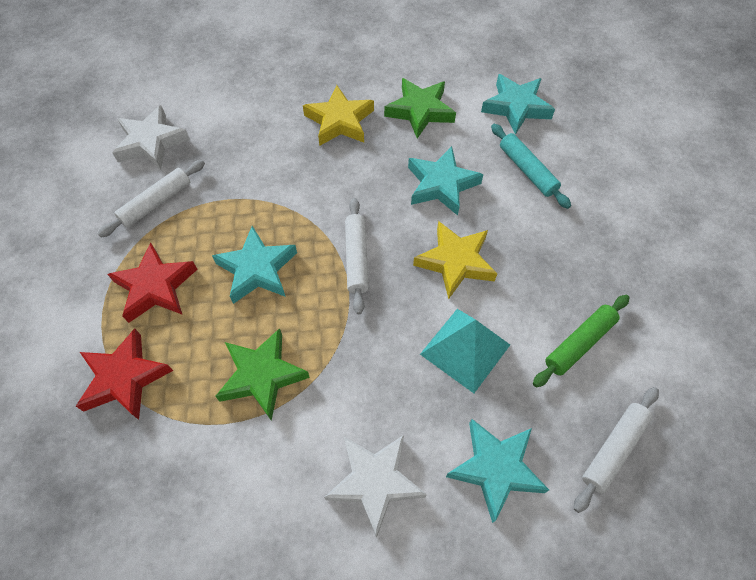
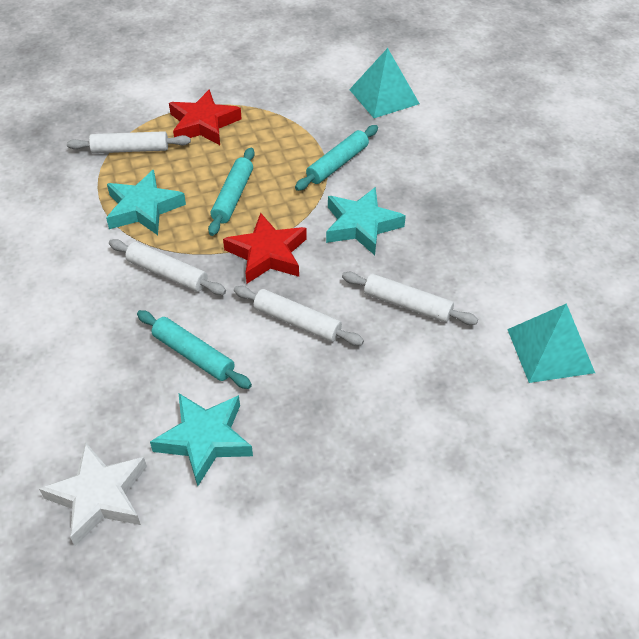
green rolling pin: [533,295,630,387] = 1 -> none = 0
green star: [215,328,310,421] [384,78,456,138] = 2 -> none = 0
turquoise pyramid: [420,309,510,393] = 1 -> [349,48,420,118] [507,303,595,383] = 2
turquoise rolling pin: [491,124,571,209] = 1 -> [137,310,252,389] [208,147,255,236] [295,125,378,191] = 3
turquoise star: [212,226,297,304] [408,146,484,215] [446,419,549,523] [481,74,555,135] = 4 -> [106,170,186,235] [150,393,253,486] [326,187,406,255] = 3
white rolling pin: [98,160,205,238] [345,198,369,314] [574,387,659,513] = 3 -> [67,131,191,153] [109,239,226,295] [234,286,364,346] [342,272,478,325] = 4
white star: [113,105,190,169] [324,435,427,538] = 2 -> [39,442,147,546] = 1
yellow star: [303,85,374,146] [413,221,497,299] = 2 -> none = 0

